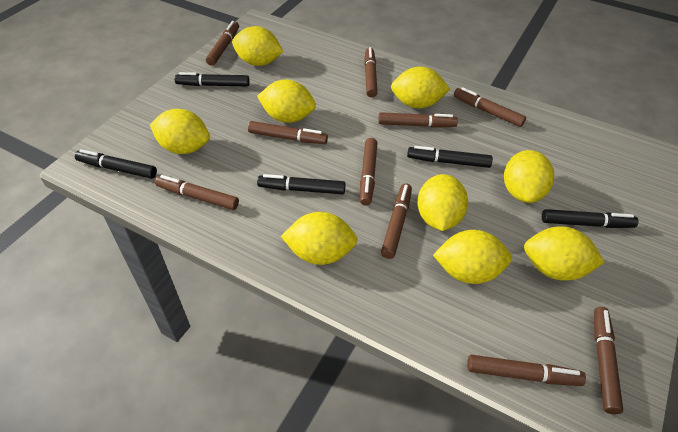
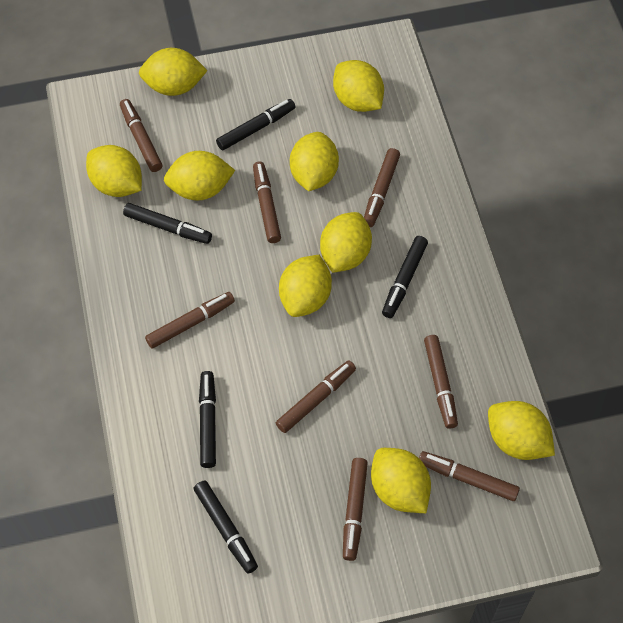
brown marker: [155,175,239,210] [206,21,239,66] [248,121,328,144] [360,138,377,206] [364,47,378,97] [378,112,458,128] [381,183,412,259] [454,87,526,127] [467,355,586,386] [594,307,623,414] = 10 -> [120,99,162,172] [145,292,235,348] [253,162,281,243] [276,361,356,433] [343,458,368,561] [364,148,400,227] [419,451,520,501] [424,335,458,429] = 8

